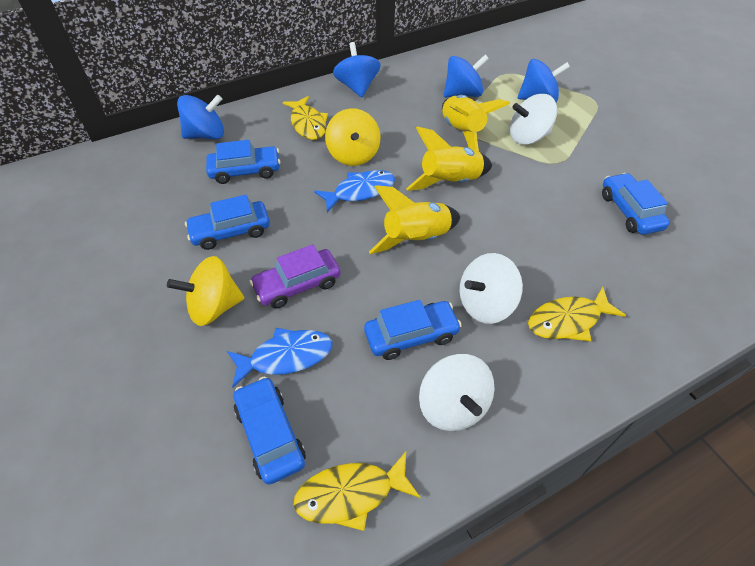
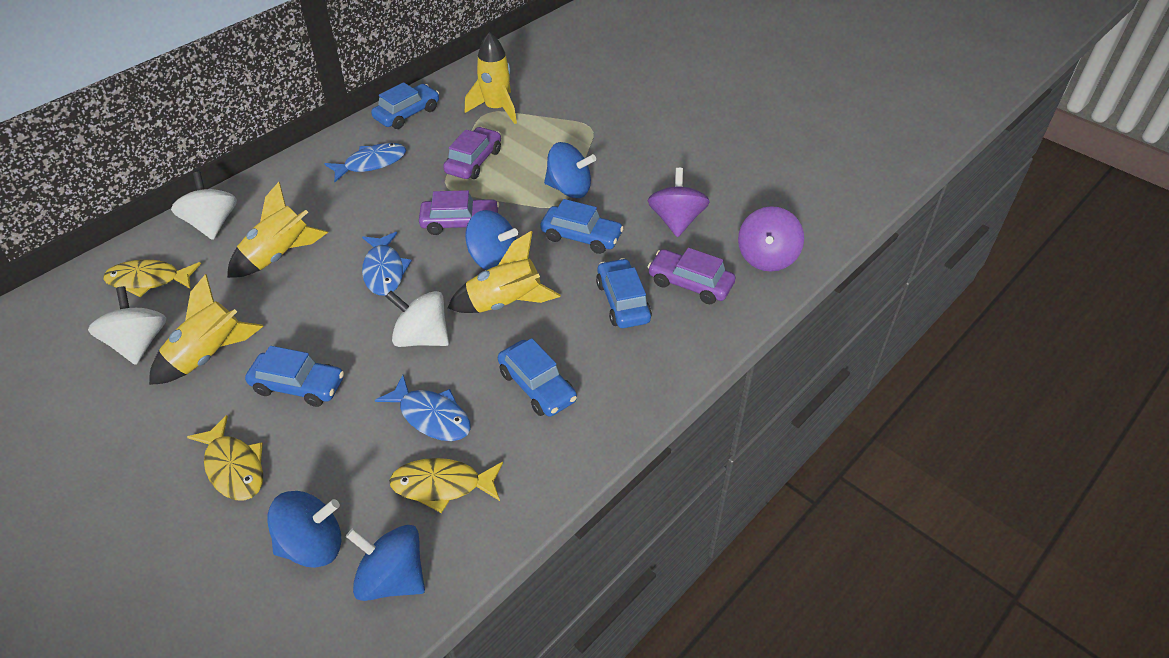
blue fish: [227,328,332,387] [314,170,395,212] = 2 -> [324,143,406,182] [362,232,412,296] [375,375,471,441] = 3
purple car: [249,244,341,309] = 1 -> [419,190,499,235] [443,127,501,179] [648,248,735,304] = 3
purple spinning top: none = 0 -> [647,168,710,237] [738,206,804,271] = 2
yellow rocket: [369,185,460,254] [406,126,493,191] [442,95,510,151] = 3 -> [149,274,263,385] [227,182,328,278] [448,231,561,313] [465,32,517,124] = 4
yellow spinning top: [167,256,244,326] [325,108,380,166] = 2 -> none = 0

